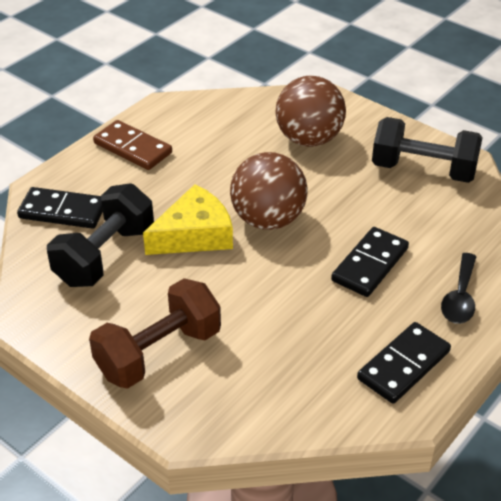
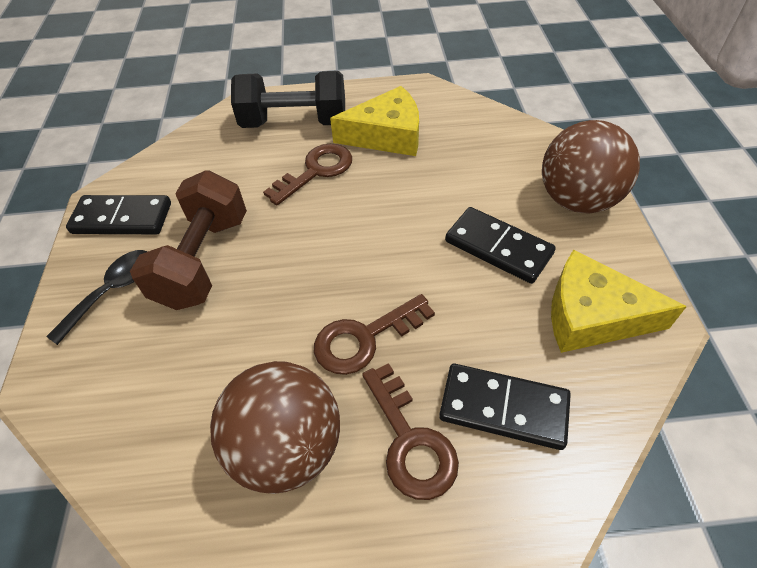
black dumbbell: [47,183,154,287] [372,117,483,183] = 2 -> [231,71,345,128] = 1
brown domino: [93,120,172,170] = 1 -> none = 0
brown key: none = 0 -> [263,144,352,205] [314,294,435,375] [362,363,459,500] = 3
yellow cheese: [143,184,233,255] = 1 -> [330,86,419,156] [551,249,687,353] = 2

